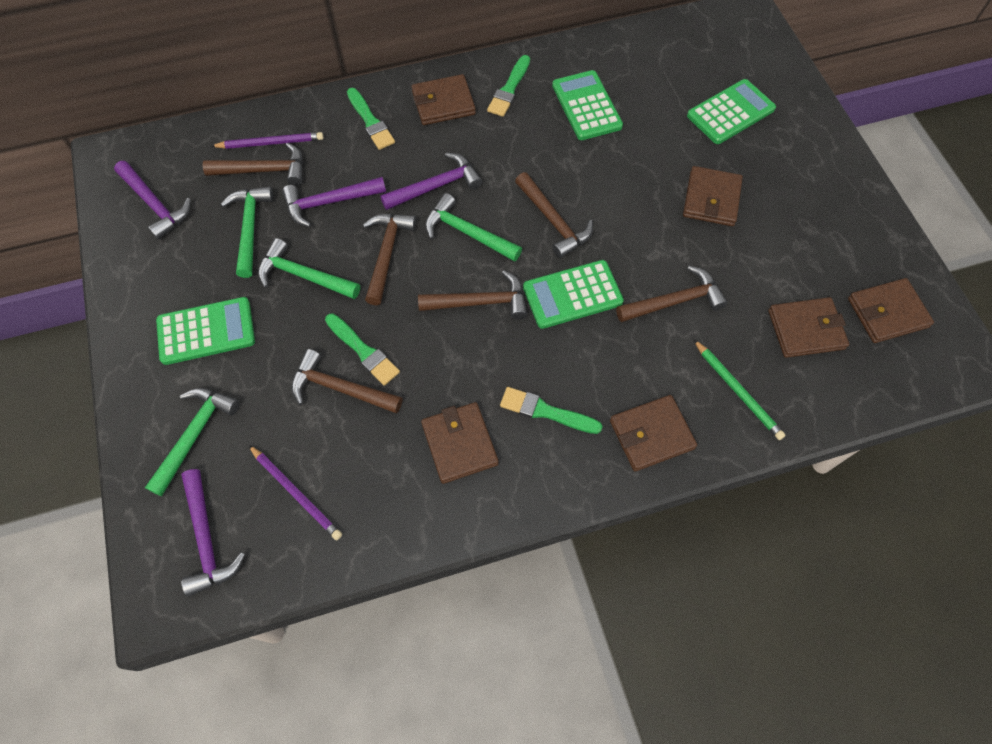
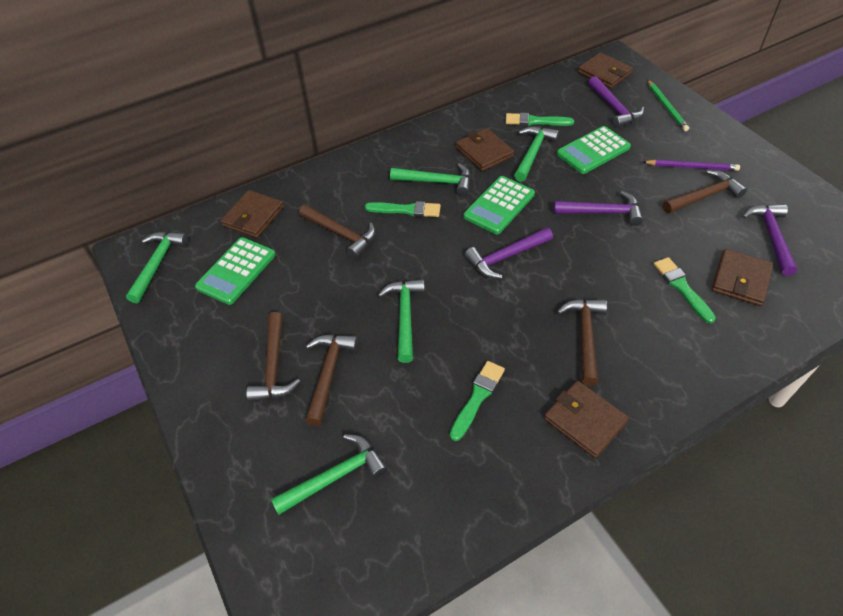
brown hammer: [203,142,303,186] [291,349,402,413] [363,214,416,305] [418,271,527,320] [515,172,593,258] [616,266,728,322] = 6 -> [246,312,300,402] [299,205,376,258] [305,335,358,426] [557,299,607,386] [663,170,747,213] = 5
brown wallet: [412,74,476,125] [421,402,499,484] [610,395,697,471] [683,166,743,226] [768,297,849,358] [848,278,934,343] = 6 -> [221,190,284,238] [456,128,514,172] [544,381,629,458] [578,53,633,88] [712,249,773,306] = 5
green calculator: [156,297,255,365] [523,260,624,329] [552,70,623,140] [687,79,776,144] = 4 -> [195,237,276,305] [464,176,535,234] [557,126,631,174] = 3
green hammer: [145,388,240,496] [221,186,274,278] [258,238,360,299] [425,193,522,262] = 4 -> [126,232,188,303] [271,434,387,515] [378,279,425,363] [390,163,471,196] [514,126,559,182] = 5
purple pencil: [211,132,324,149] [249,445,342,540] = 2 -> [643,160,740,171] = 1

